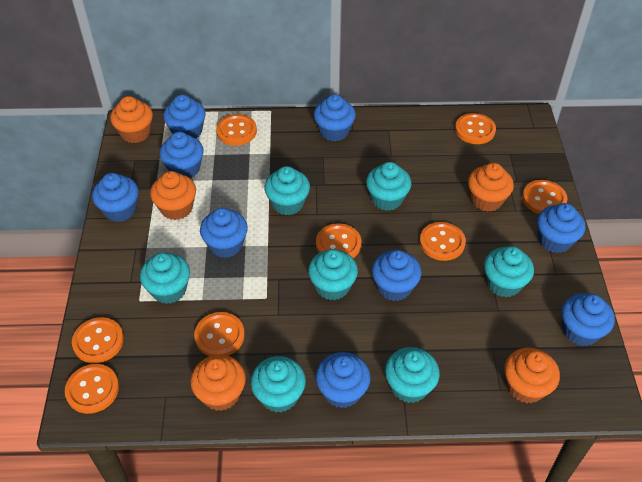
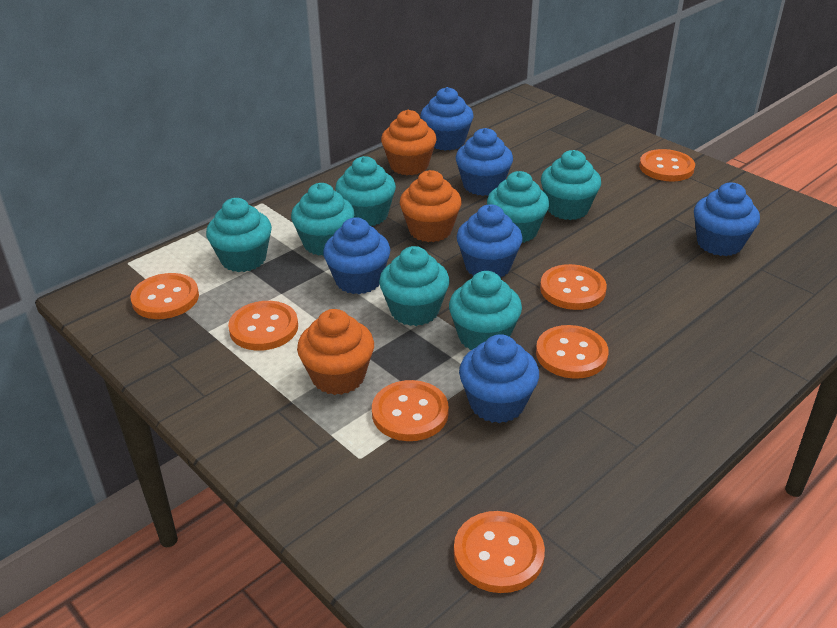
blue cupcake: [92,173,139,222] [160,132,204,178] [163,95,206,139] [200,208,248,258] [314,94,356,141] [315,352,371,408] [372,250,421,301] [537,203,585,253] [561,293,615,346] = 9 -> [323,217,390,294] [421,87,474,151] [455,128,513,196] [456,204,523,278] [459,334,539,423] [694,182,760,256] = 6
orange button: [65,364,119,414] [72,317,124,363] [194,312,245,356] [216,114,257,146] [316,223,361,258] [420,222,466,261] [455,113,496,144] [522,180,567,214] = 8 -> [131,273,199,319] [228,301,298,351] [372,380,449,441] [454,511,545,593] [536,325,609,379] [540,264,607,310] [639,149,695,181] = 7
orange cupcake: [110,96,153,143] [150,171,196,220] [190,355,246,411] [468,163,514,212] [504,348,560,403] = 5 -> [297,309,374,395] [381,110,437,175] [400,170,462,242] = 3

